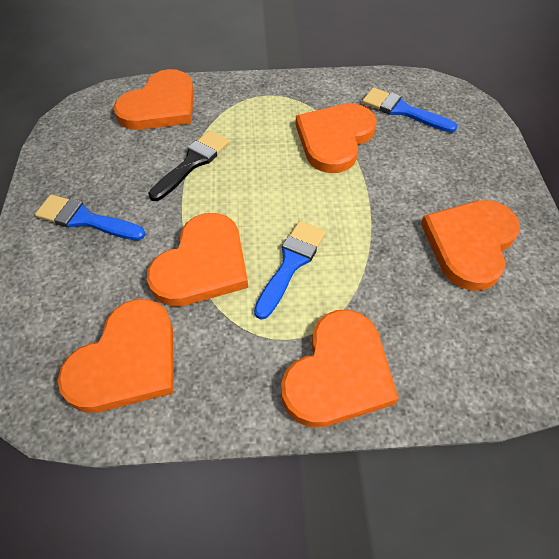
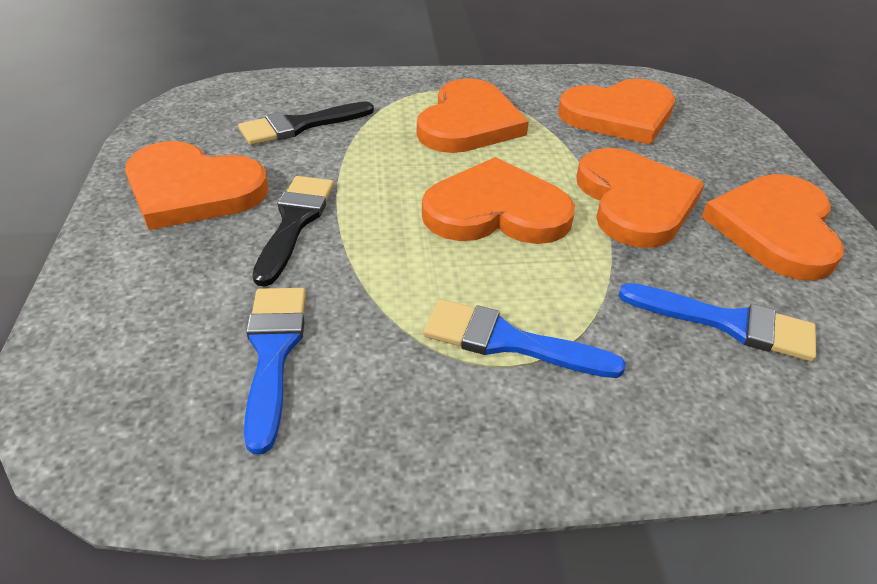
black brush: [148,130,229,201] = 1 -> [238,101,374,145] [252,176,334,287] = 2

